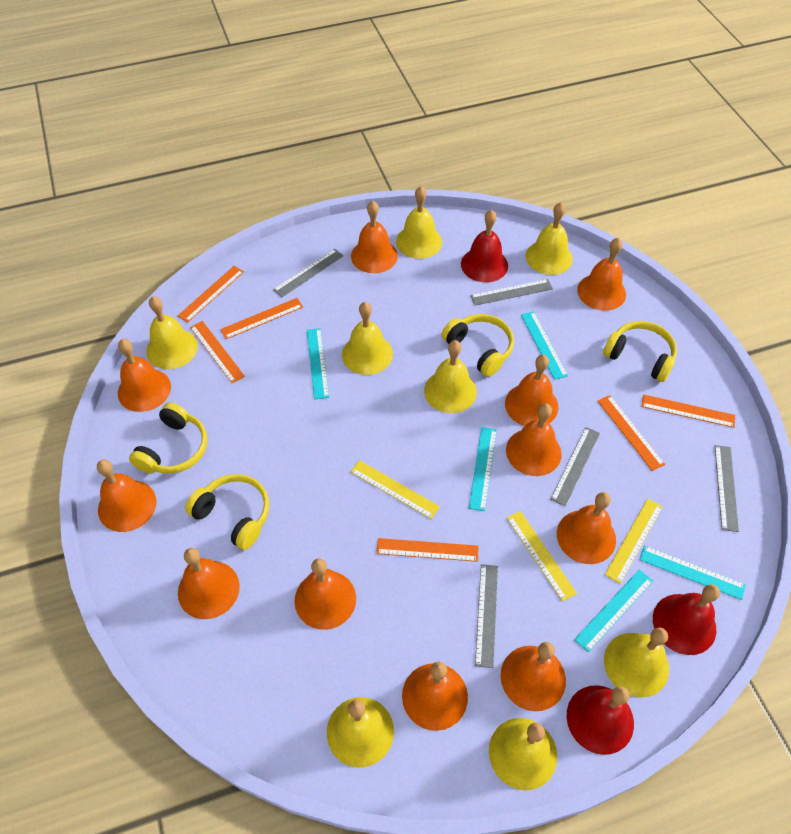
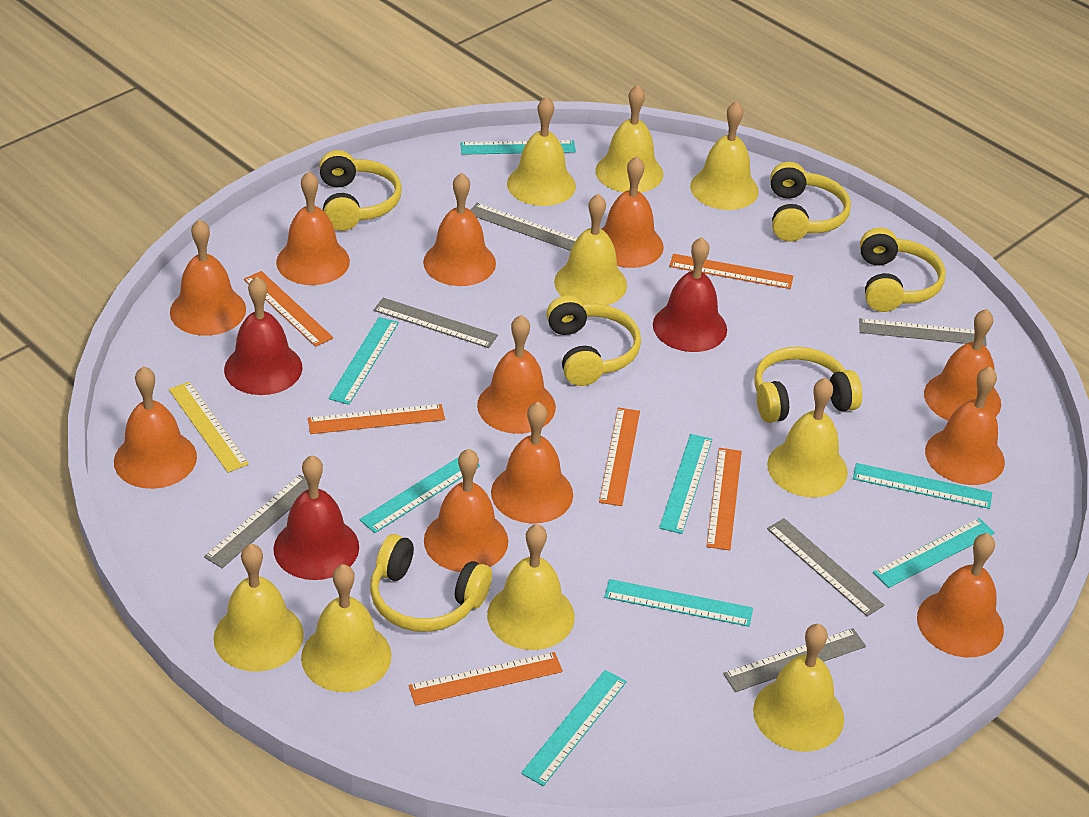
grey ruler: [273,249,344,297] [470,279,553,306] [475,564,498,668] [550,427,600,506] [715,445,739,532] = 5 -> [204,474,309,568] [374,298,498,348] [471,203,577,251] [723,628,866,692] [767,518,884,617] [859,318,987,346] = 6
turquoise ruler: [307,328,329,400] [469,427,497,511] [521,311,568,380] [574,569,653,652] [640,546,746,600] = 5 -> [328,317,399,405] [359,457,480,533] [460,140,576,155] [521,670,627,786] [604,579,753,627] [659,434,712,534] [853,463,992,509] [873,518,995,588] = 8
yellow bell: [146,296,198,369] [327,697,394,768] [342,302,393,375] [396,186,442,259] [424,340,477,413] [489,718,557,790] [526,202,573,275] [604,628,669,698] = 8 -> [213,544,304,672] [301,564,392,692] [487,524,575,650] [507,96,576,206] [554,194,627,305] [595,85,663,193] [690,101,759,210] [753,624,844,752] [767,378,848,498] = 9
yellow headphones: [129,402,208,474] [185,474,269,550] [442,314,514,377] [603,321,677,382] = 4 -> [319,150,402,231] [370,534,492,632] [546,296,641,386] [754,347,862,423] [770,162,851,242] [860,228,946,312] = 6
yellow ruler: [350,460,440,519] [507,511,577,602] [605,499,663,584] = 3 -> [169,382,249,473] = 1

